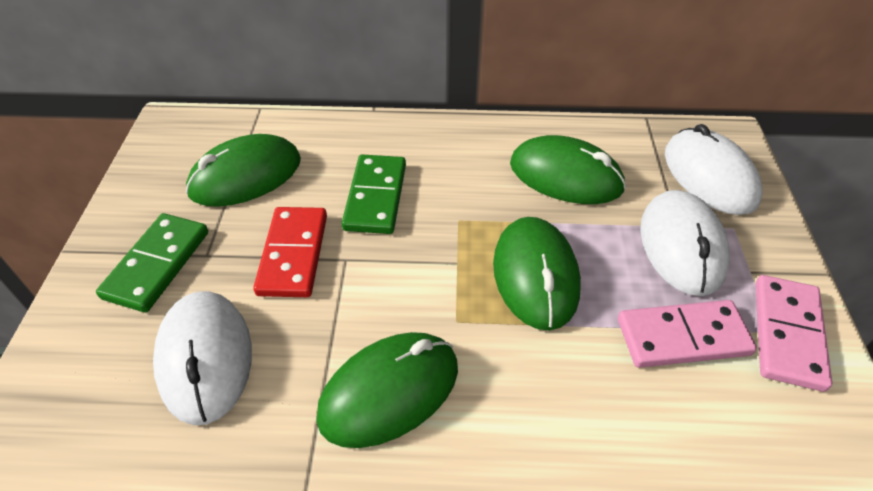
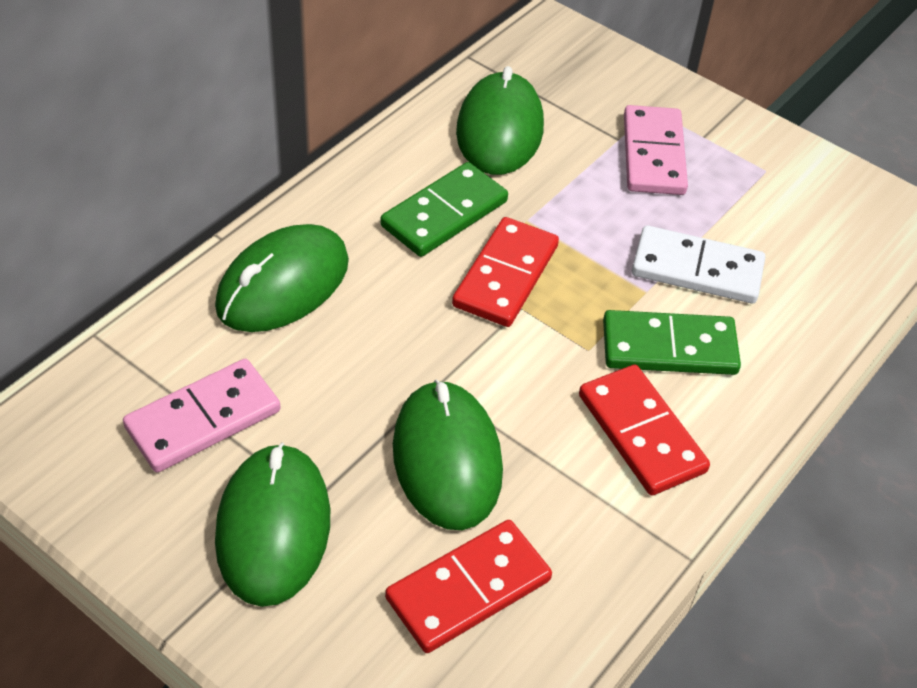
red domino: [253,207,327,297] = 1 -> [385,520,552,653] [452,217,559,327] [579,365,710,495] = 3
white domino: none = 0 -> [632,225,765,304] = 1
white mouse: [153,291,252,425] [640,190,730,296] [665,124,762,215] = 3 -> none = 0

